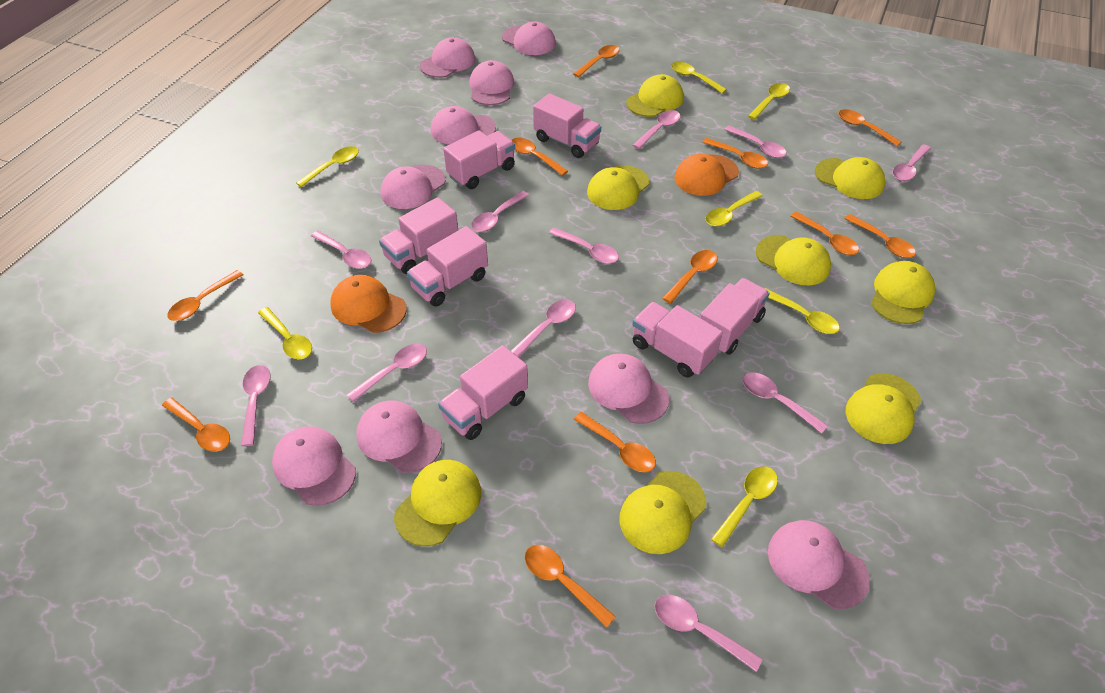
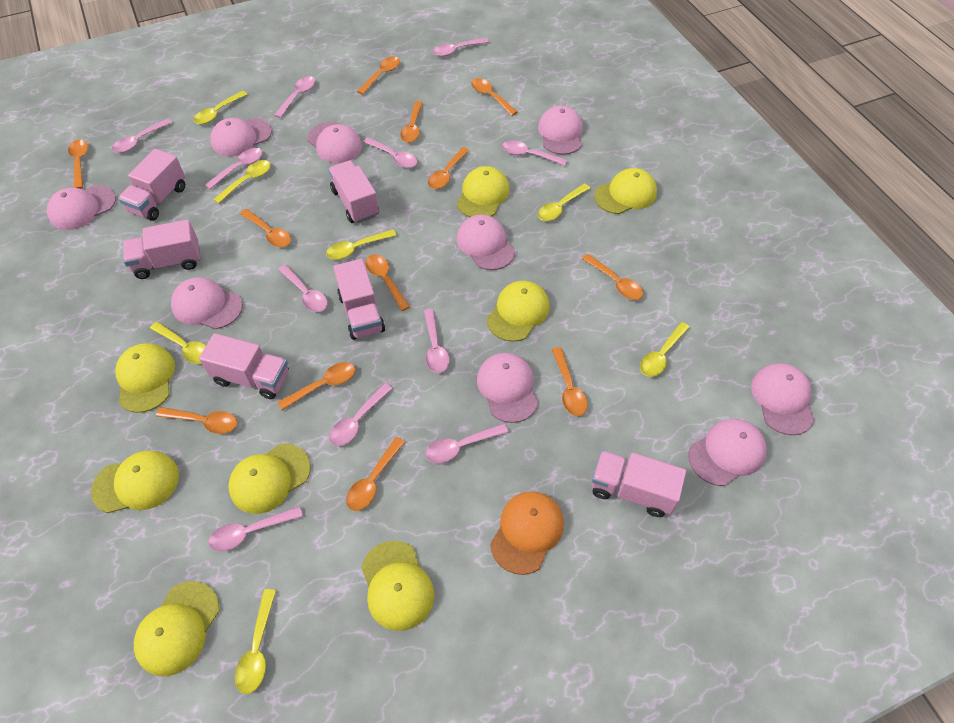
orange cap: [330,275,407,333] [674,154,739,196] = 2 -> [490,491,564,575] = 1
orange spoon: [162,398,230,452] [168,270,243,321] [512,138,568,176] [525,545,616,628] [573,45,620,77] [574,412,656,472] [662,250,717,304] [702,138,768,169] [791,211,859,255] [838,109,902,146] [845,214,916,258] = 11 -> [68,139,88,189] [156,407,237,434] [240,209,291,247] [277,362,355,410] [346,437,405,511] [357,57,400,95] [365,254,410,311] [400,101,423,143] [428,147,469,189] [471,78,517,116] [552,347,588,416] [582,254,643,300] = 12
pink truck: [379,197,458,274] [407,226,488,307] [438,345,528,440] [443,130,515,189] [533,93,601,158] [632,302,723,378] [700,278,770,355] = 7 -> [118,149,185,221] [123,220,201,279] [199,333,289,399] [328,160,379,223] [333,259,385,340] [591,450,686,517] = 6

